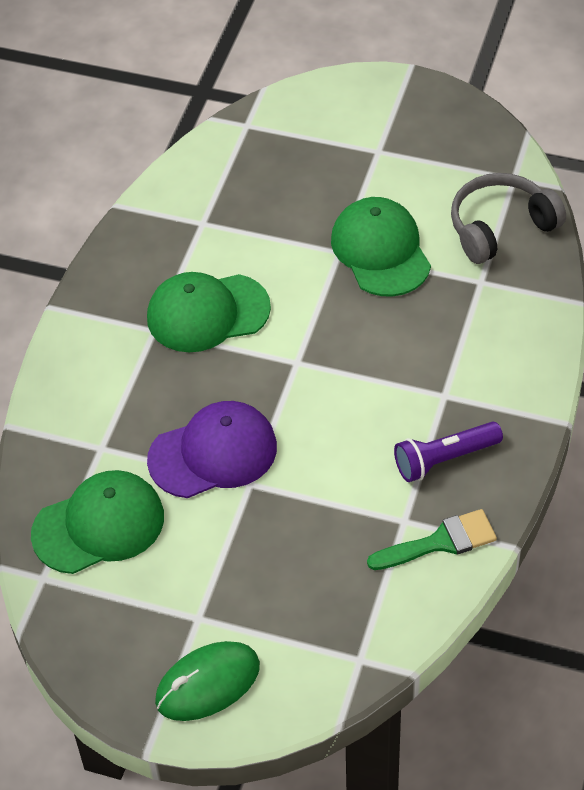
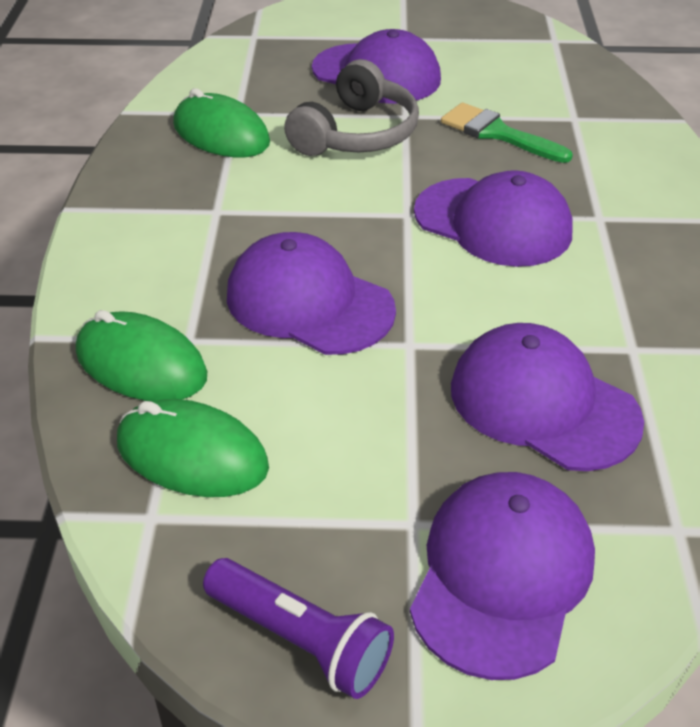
green cap: [31,470,164,574] [147,272,271,352] [331,197,431,297] = 3 -> none = 0
green mouse: [155,641,260,721] = 1 -> [76,310,207,401] [117,399,269,497] [173,88,270,157] = 3
purple cap: [147,401,277,498] = 1 -> [227,232,396,355] [312,29,441,104] [410,472,595,680] [414,170,573,267] [451,323,644,471] = 5

